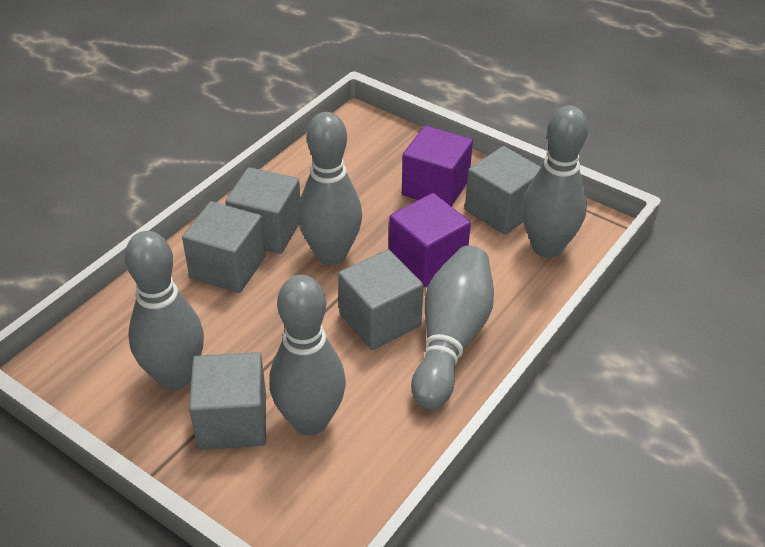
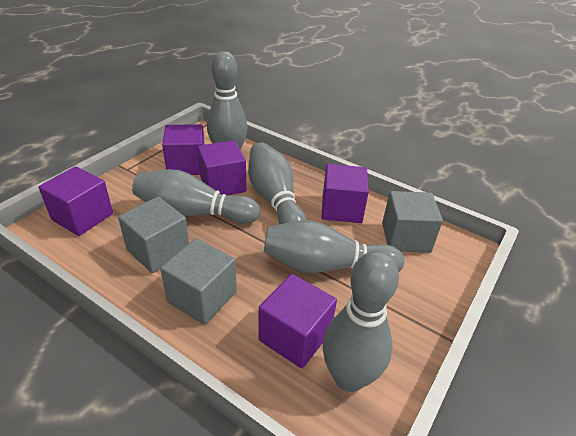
grey cube: [182,201,266,293] [189,352,266,450] [225,167,300,254] [338,249,423,350] [465,146,541,235] = 5 -> [118,197,189,273] [160,238,237,324] [382,191,443,253] = 3
purple cube: [389,193,471,287] [402,125,473,207] = 2 -> [39,166,113,236] [162,124,205,175] [197,140,246,195] [258,274,337,368] [321,164,369,223] = 5

